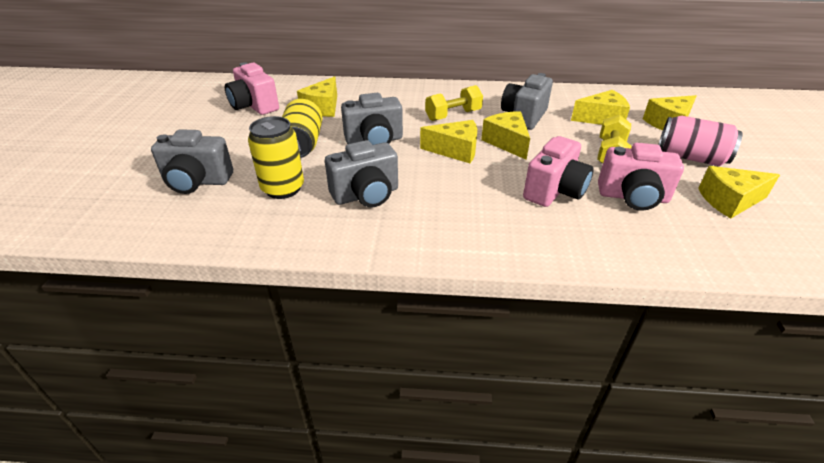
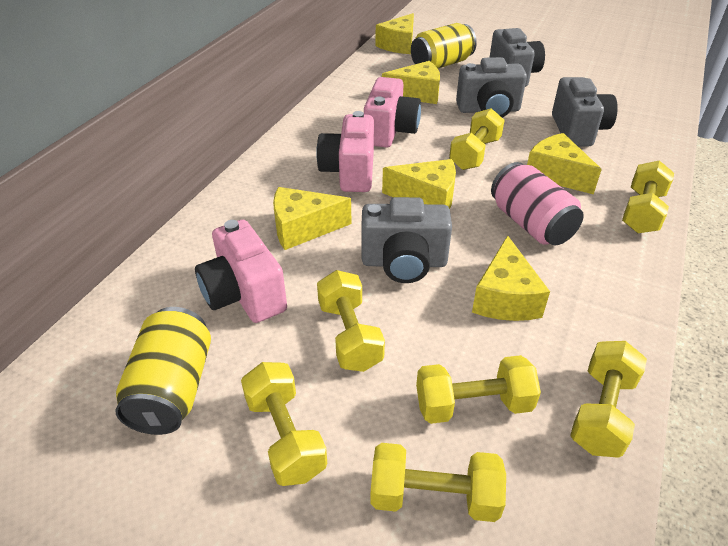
yellow dumbbell: [425,85,483,121] [597,115,632,164] = 2 -> [241,362,327,486] [317,270,385,372] [370,443,506,522] [416,355,541,424] [449,108,505,170] [570,341,647,458] [622,160,674,233] = 7

